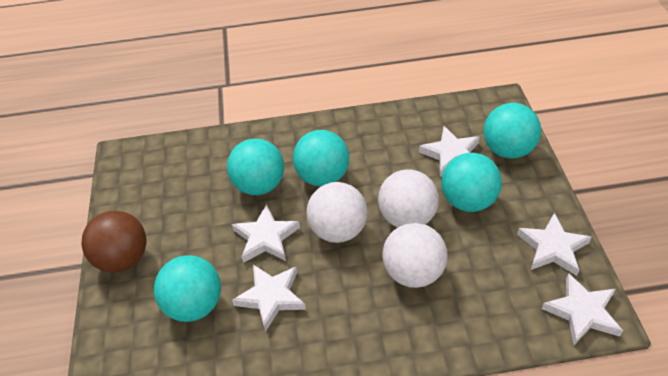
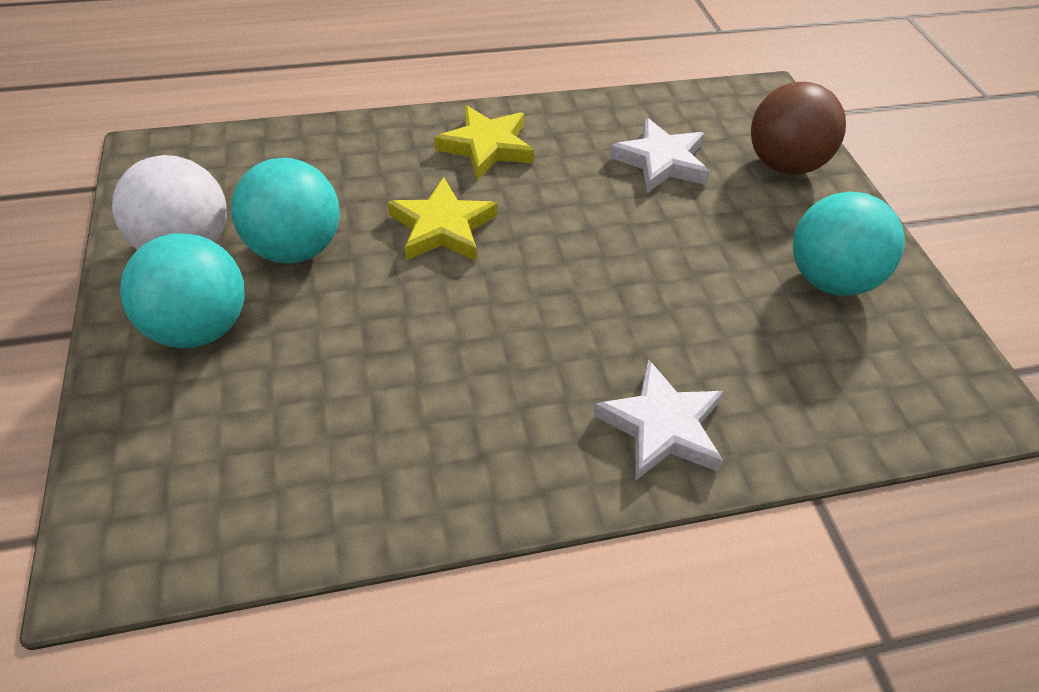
turquoise ball: [154,255,221,322] [227,139,284,195] [293,130,349,186] [441,153,502,212] [484,103,541,159] = 5 -> [120,234,245,348] [232,158,340,263] [793,191,905,295] = 3
white ball: [307,182,368,243] [378,169,439,228] [382,223,447,288] = 3 -> [112,155,227,250] = 1
white star: [232,204,300,263] [232,265,306,332] [419,126,480,177] [517,213,591,276] [542,273,623,345] = 5 -> [593,359,724,480] [609,118,710,193] = 2
yellow star: none = 0 -> [387,177,498,261] [434,105,535,180] = 2

